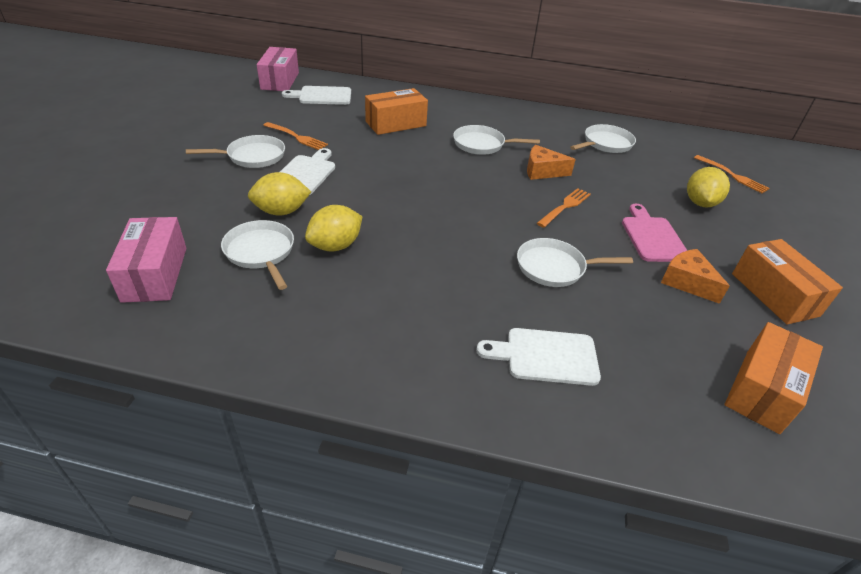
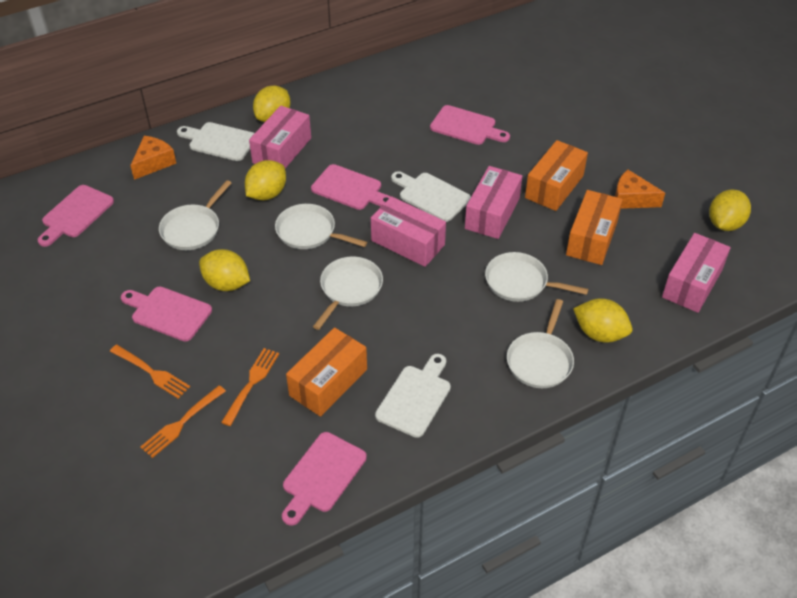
pink box: [106,217,187,303] [257,47,299,91] = 2 -> [249,106,311,168] [371,196,446,267] [465,166,522,239] [662,233,731,313] = 4
pink cutting board: [622,204,688,262] = 1 -> [38,185,114,247] [121,287,212,341] [282,432,367,526] [311,164,391,210] [430,105,510,145] = 5
yellow lemon: [248,172,311,216] [305,205,362,251] [687,167,730,207] = 3 -> [199,249,250,291] [245,160,286,200] [253,85,291,122] [573,298,632,343] [709,190,751,231] = 5

